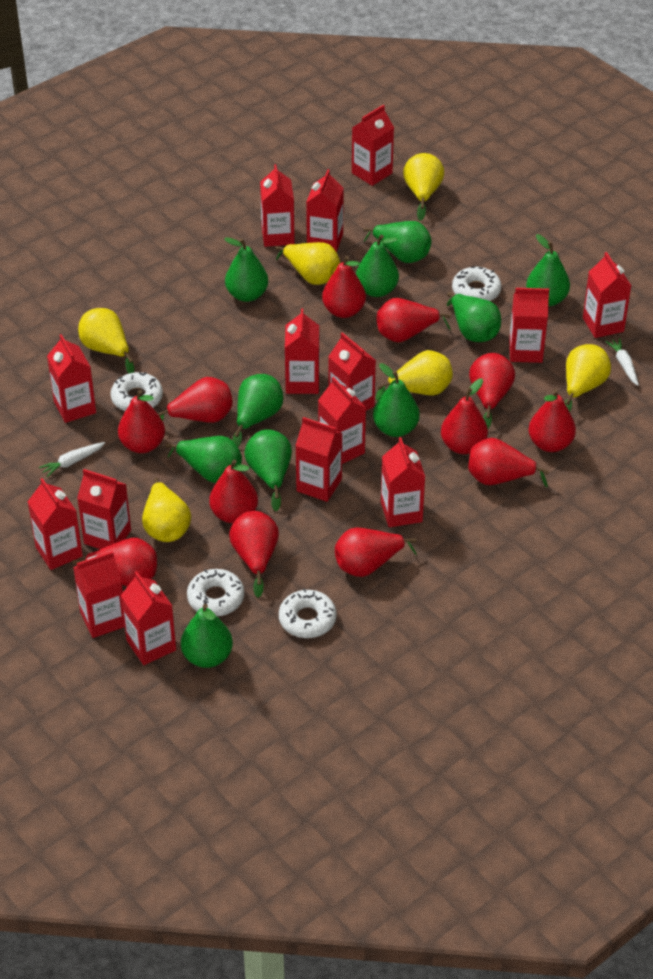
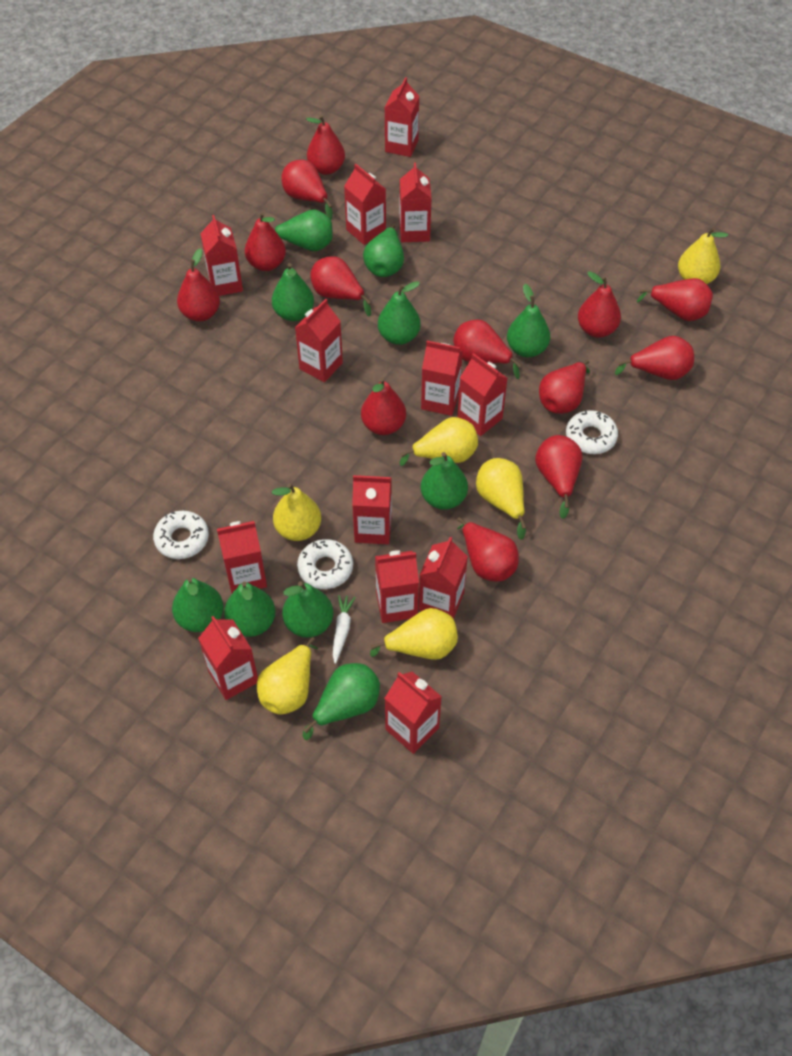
red carton: [28,478,83,570] [47,334,96,423] [73,551,125,638] [77,469,131,549] [121,571,176,665] [260,164,295,247] [285,308,319,394] [295,417,343,502] [306,169,344,252] [318,377,366,464] [328,332,376,411] [352,105,394,186] [381,437,425,527] [509,288,549,363] [583,252,631,338] = 15 -> [198,616,258,700] [200,215,243,296] [217,521,267,593] [295,299,343,382] [344,164,386,245] [352,475,392,544] [375,550,419,623] [385,77,419,157] [385,672,442,754] [400,163,431,242] [419,537,468,619] [421,341,463,416] [457,353,508,436] = 13
red pear: [73,538,157,587] [118,390,165,453] [158,377,233,423] [209,459,258,523] [229,511,279,597] [322,256,366,318] [335,528,417,577] [377,298,451,342] [441,378,488,454] [468,438,549,487] [469,353,515,429] [528,389,576,452] = 12 -> [177,248,220,322] [245,212,286,271] [282,160,333,219] [306,115,345,175] [310,256,371,316] [361,378,406,435] [453,320,521,379] [457,517,519,582] [535,435,582,519] [539,360,590,414] [578,271,621,338] [615,336,694,380] [637,278,713,321] = 13
white carrot: [39,442,105,477] [606,338,639,386] = 2 -> [333,595,356,664] = 1
white donut: [111,372,163,411] [187,569,244,616] [279,588,336,638] [452,266,501,301] = 4 -> [153,511,209,559] [297,539,353,589] [566,410,618,454] = 3

